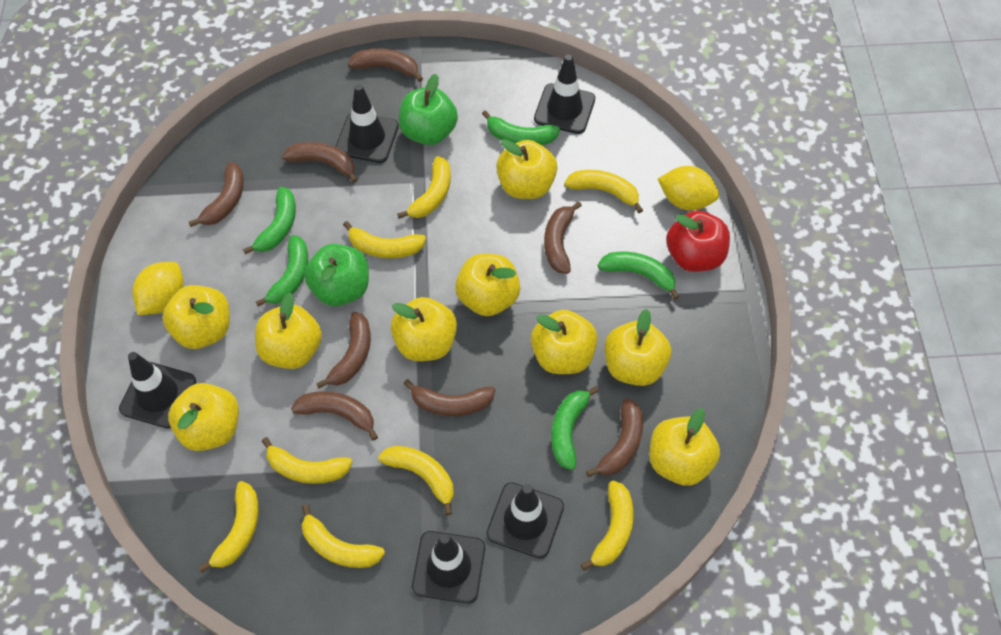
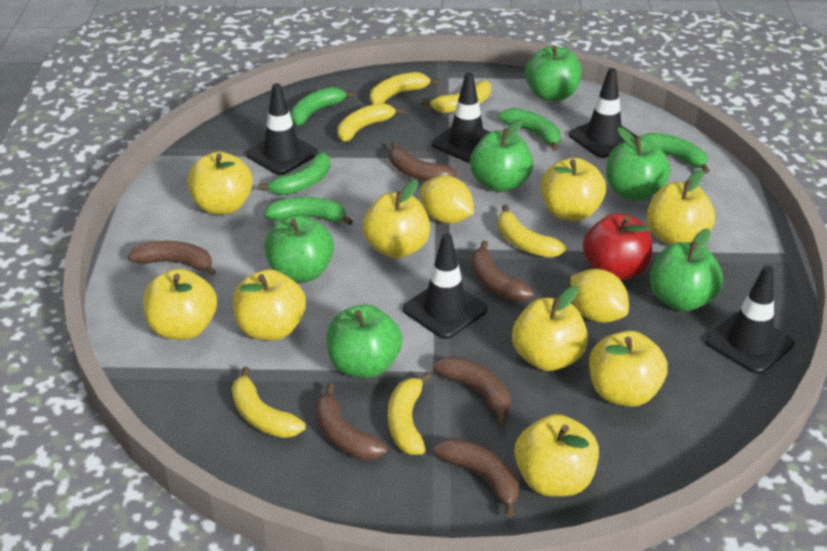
brown banana: [189,162,244,227] [282,142,357,183] [291,391,378,441] [316,312,371,389] [348,48,423,82] [403,379,495,416] [544,202,582,274] [586,398,643,477] = 8 -> [128,241,216,276] [315,383,387,460] [390,141,457,182] [433,356,511,426] [433,438,519,518] [471,241,534,301] = 6
green apple: [304,244,369,306] [399,74,458,145] = 2 -> [264,215,334,282] [327,305,402,378] [470,118,533,192] [525,46,582,102] [606,127,670,201] [650,229,723,311] = 6
yellow banana: [199,481,259,573] [262,437,352,484] [302,504,385,568] [343,221,426,258] [378,446,454,515] [397,156,451,219] [564,170,643,213] [581,480,633,571] = 8 -> [232,367,306,438] [337,103,404,142] [370,72,439,104] [388,372,431,455] [421,80,491,113] [498,205,566,257] = 6

